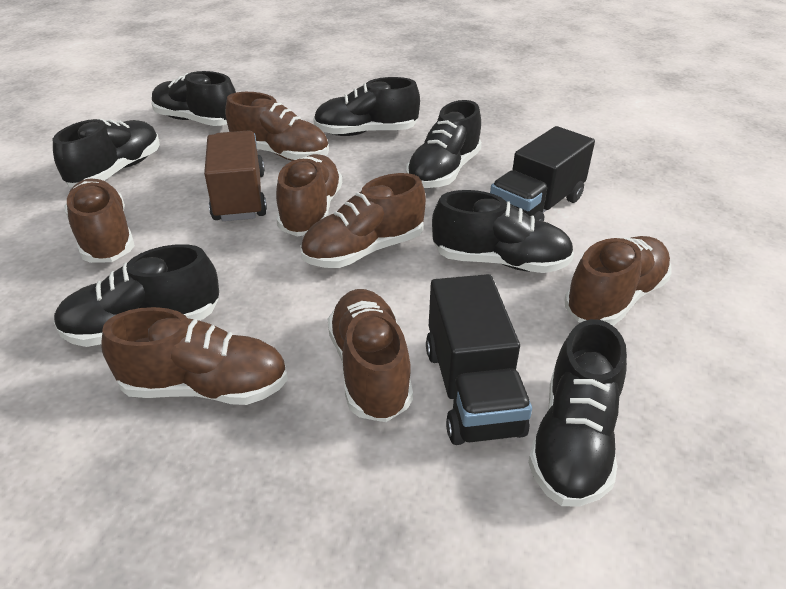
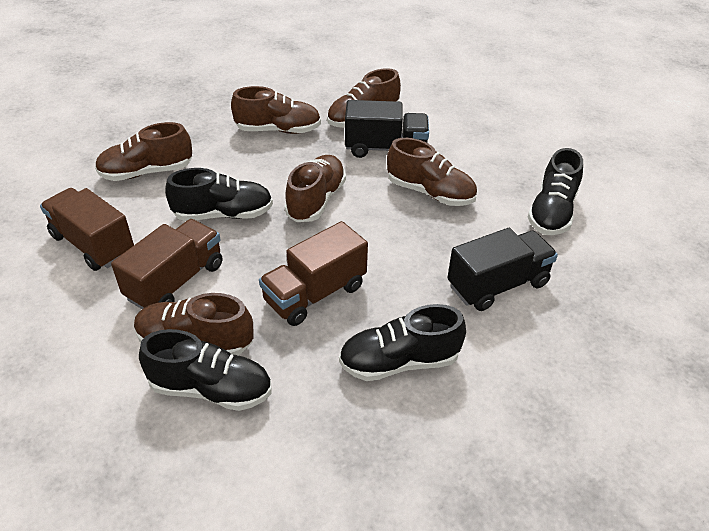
black shoe: [53,118,160,187] [54,244,219,347] [152,71,236,126] [313,77,420,136] [406,100,482,188] [432,190,574,273] [528,319,627,507] = 7 -> [139,329,272,411] [165,168,273,221] [339,304,466,381] [528,148,583,235] = 4
brown shoe: [64,178,135,263] [101,307,288,405] [225,92,329,161] [276,154,342,237] [301,173,426,268] [328,289,413,422] [565,236,672,326] = 7 -> [95,122,192,181] [134,293,253,355] [231,86,321,134] [285,155,346,222] [327,68,401,128] [387,138,477,206] = 6
brown truck: [204,130,267,221] = 1 -> [40,188,134,271] [111,219,222,309] [259,221,368,326] = 3

